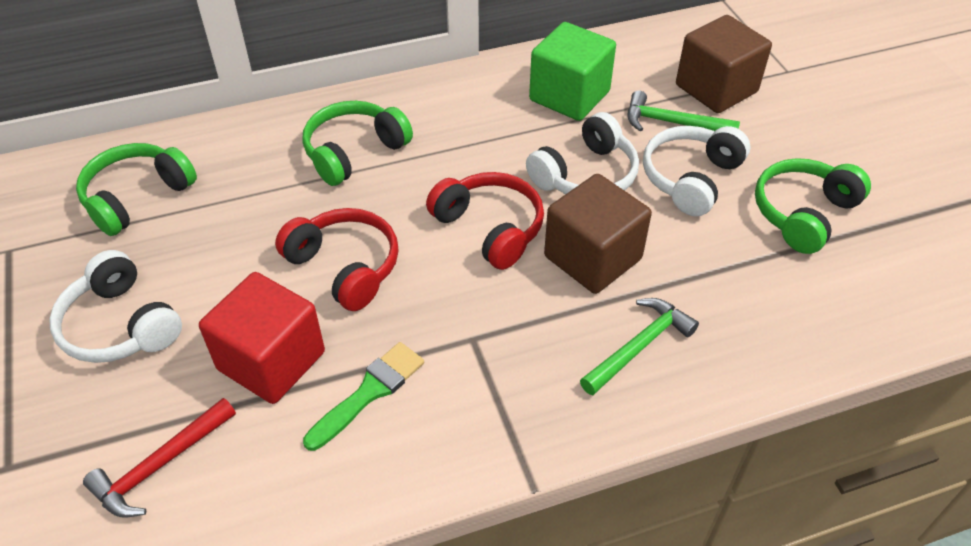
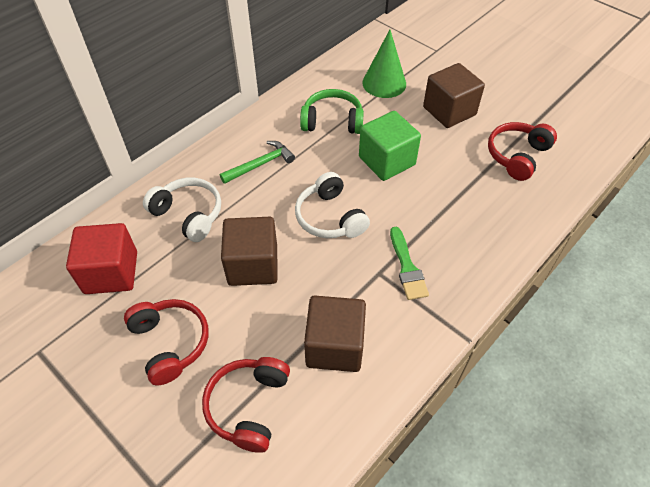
brown cube: [544,174,652,294] [676,15,772,113] = 2 -> [221,217,278,286] [304,296,366,372] [423,63,485,128] = 3
green cone: none = 0 -> [362,30,406,98] = 1
green hammer: [580,298,699,395] [628,90,740,131] = 2 -> [220,141,295,184] = 1
green headphones: [76,143,197,236] [302,101,413,186] [755,158,871,254] = 3 -> [300,89,364,134] = 1
red hammer: [83,398,236,518] = 1 -> none = 0
red headphones: [275,208,399,311] [426,172,544,270] = 2 -> [124,299,208,385] [202,357,290,453] [488,122,557,181] = 3
white headphones: [49,250,182,363] [526,112,639,194] [643,126,750,216] = 3 -> [143,178,221,242] [295,172,370,238] = 2

